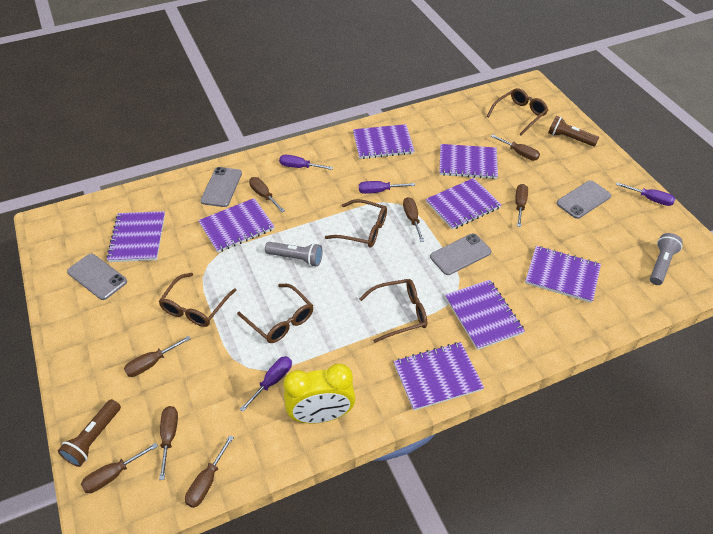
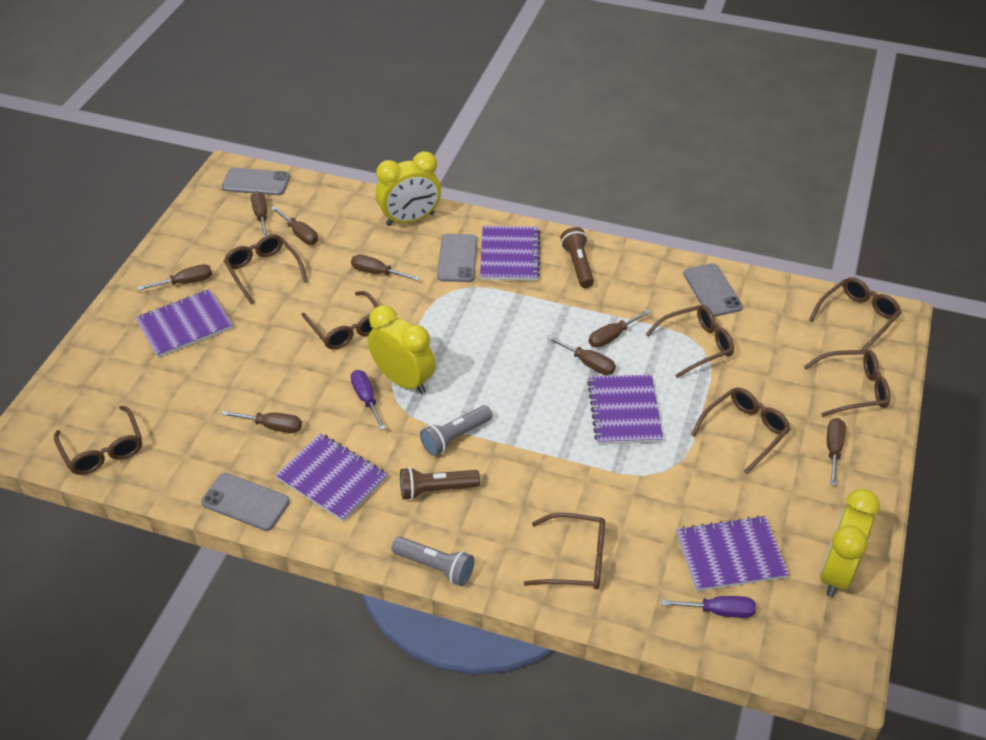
brown glasses: [158,273,237,327] [237,284,313,343] [325,199,387,247] [359,279,427,343] [487,88,548,136] = 5 -> [54,406,142,475] [224,234,308,304] [302,291,378,349] [524,512,605,589] [646,305,734,378] [691,387,791,474] [804,350,890,417] [809,277,901,350] = 8
purple notebook: [106,211,165,262] [198,198,275,253] [353,124,415,159] [394,342,484,411] [426,178,502,230] [439,144,498,179] [445,280,525,350] [525,246,601,303] = 8 -> [135,289,233,358] [275,433,387,521] [480,226,540,281] [587,375,663,444] [677,515,789,591] = 5
purple screwdriver: [240,356,292,412] [279,155,333,170] [359,181,415,194] [616,182,675,206] = 4 -> [351,370,386,430] [661,596,756,618] = 2
yellow clock: [284,364,356,424] = 1 -> [368,305,435,394] [376,151,441,226] [820,489,880,597] = 3

